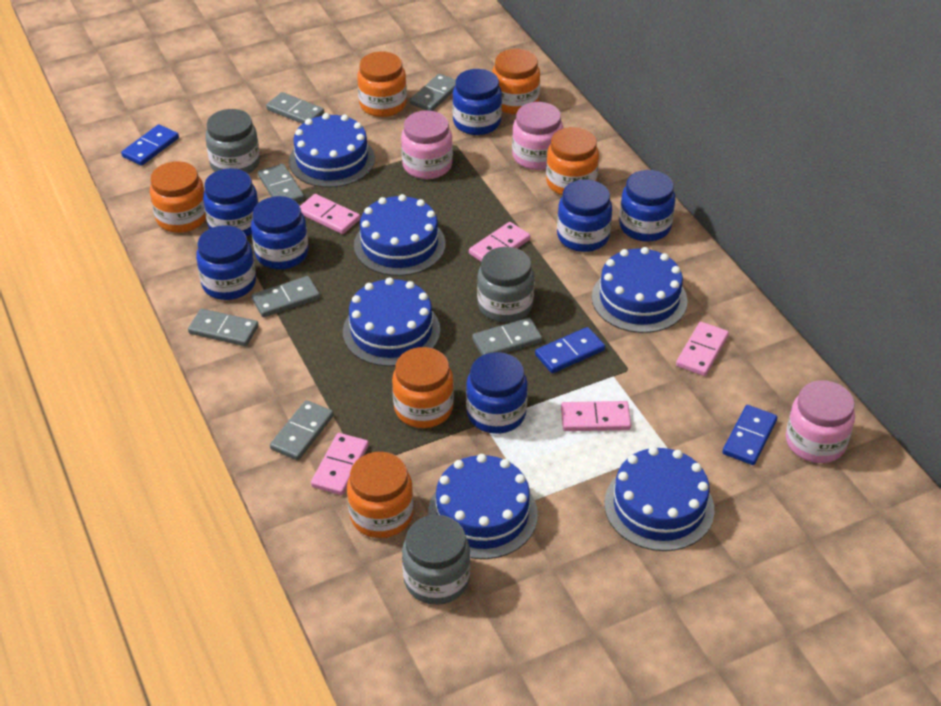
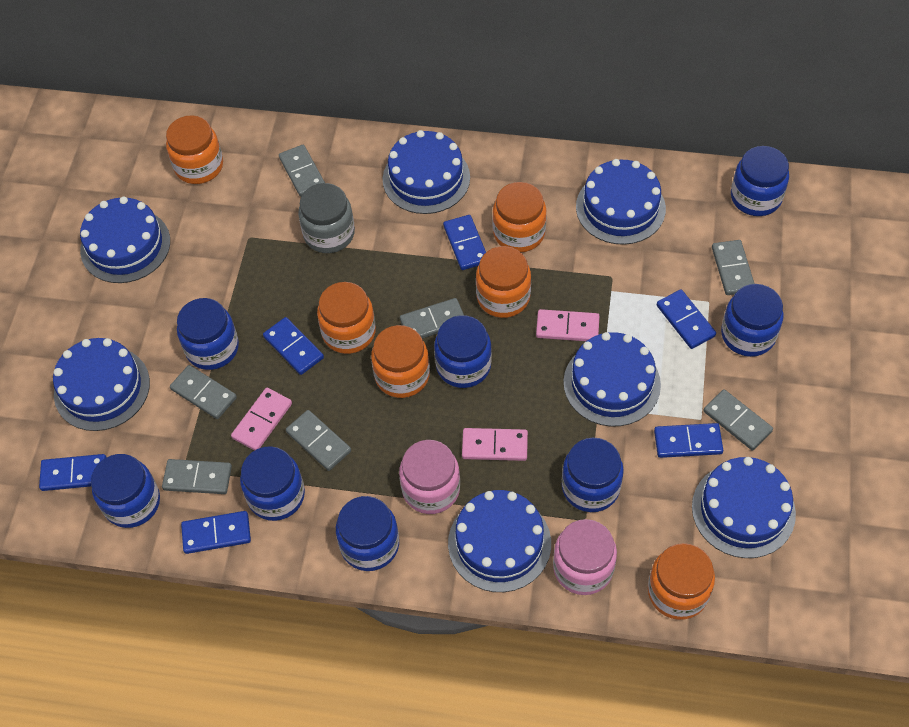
blue cake: [289,113,375,188] [343,277,440,367] [354,194,446,276] [428,454,538,559] [592,247,688,333] [604,447,714,551] = 6 -> [53,338,150,431] [80,196,170,283] [383,130,470,214] [448,490,551,592] [563,332,661,426] [576,159,666,245] [692,457,796,558] = 7
blue domino: [121,124,179,166] [535,327,605,373] [722,405,777,465] = 3 -> [39,454,107,491] [181,511,251,554] [263,317,324,375] [443,215,486,270] [654,423,723,458] [657,289,716,349] = 6
blue jar: [196,225,256,300] [203,168,259,236] [251,196,308,269] [452,69,502,135] [466,352,528,434] [557,180,612,252] [619,170,675,242] = 7 -> [91,454,160,528] [177,298,239,370] [240,446,305,521] [336,496,399,571] [434,315,492,388] [562,438,624,512] [721,284,784,357] [731,146,789,216] = 8
grey jar: [205,109,260,174] [402,515,471,605] [477,247,534,322] = 3 -> [298,183,355,253] = 1
pink domino: [300,194,360,234] [311,433,369,495] [469,222,530,261] [561,401,631,431] [676,322,729,376] = 5 -> [231,388,292,451] [462,428,528,461] [536,309,599,341] = 3
pink jar: [401,111,453,179] [512,102,564,170] [786,380,855,463] = 3 -> [399,440,460,514] [553,519,617,595] = 2

